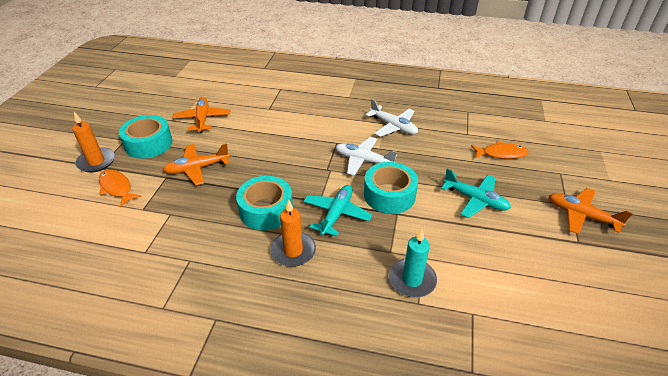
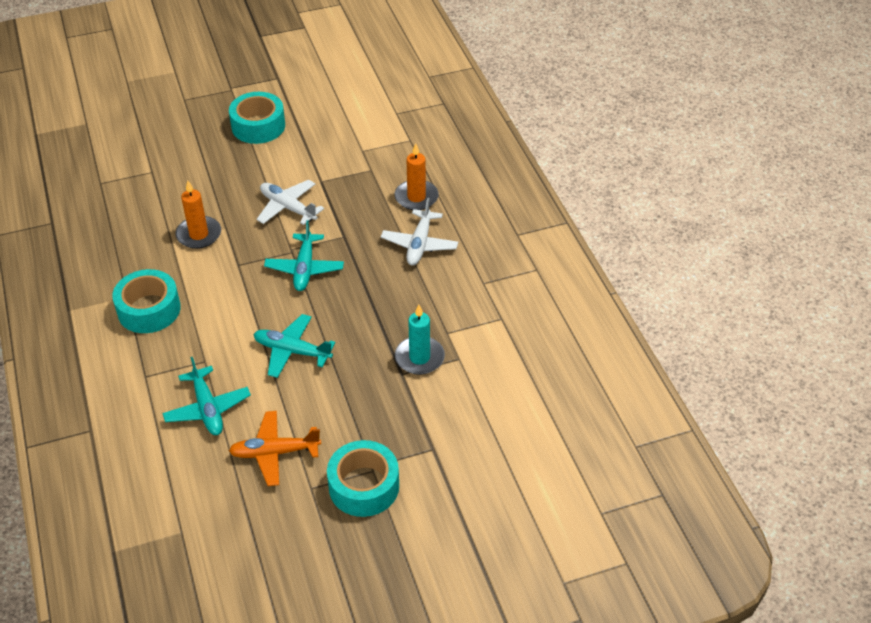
orange fish: [99,170,142,208] [471,141,529,159] = 2 -> none = 0
orange plane: [163,144,230,185] [172,97,230,133] [549,188,633,234] = 3 -> [229,411,321,486] = 1
turquoise plane: [303,185,372,236] [441,168,511,218] = 2 -> [162,357,251,435] [253,314,335,378] [264,220,344,291] = 3

